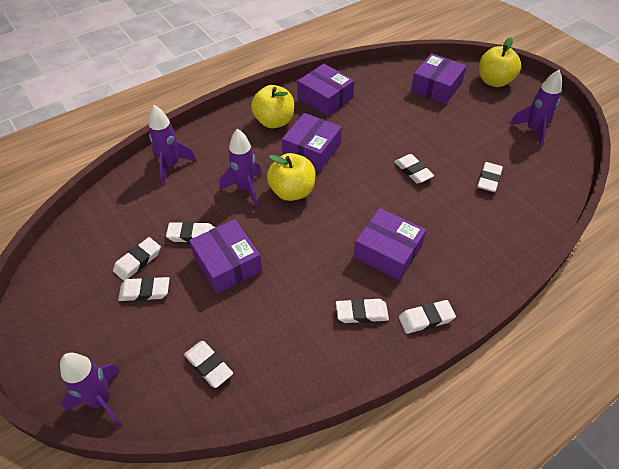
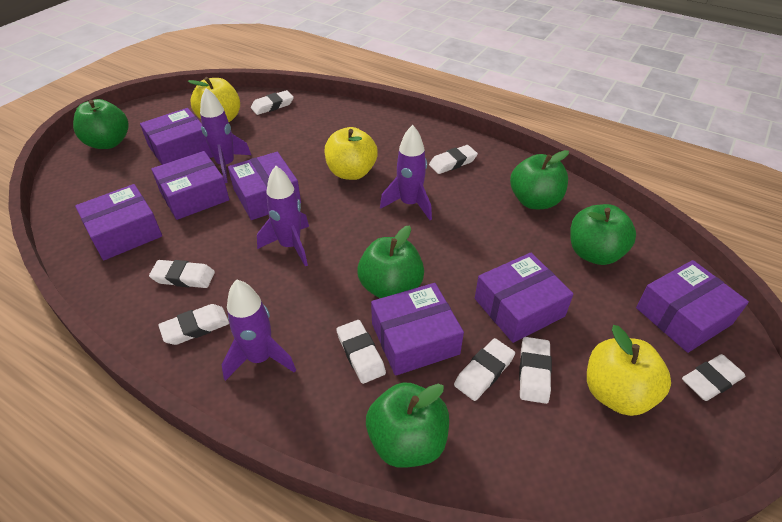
green apple: none = 0 -> [73,99,129,149] [357,226,424,298] [366,382,449,468] [510,150,569,209] [570,204,636,265] = 5
purple box: [189,219,262,294] [282,113,342,171] [297,64,354,116] [354,208,426,281] [411,53,467,104] = 5 -> [75,184,162,260] [140,108,205,165] [151,151,229,220] [228,152,301,220] [371,283,464,376] [475,253,574,343] [636,260,749,353] = 7

